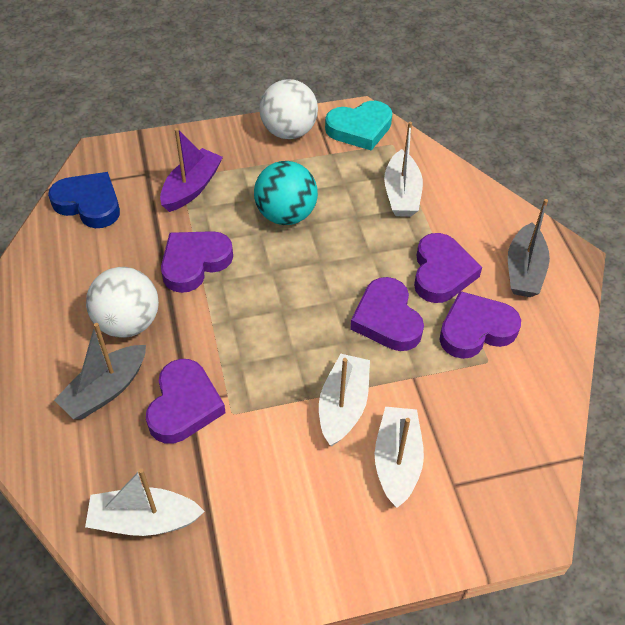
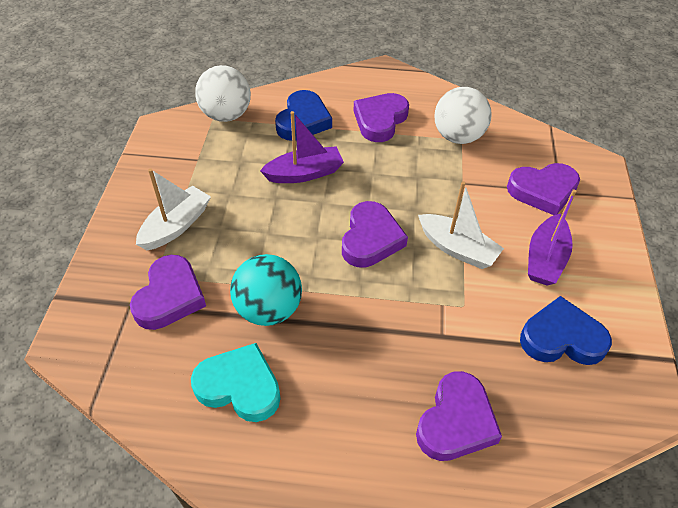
blue heart: [48,172,120,228] = 1 -> [275,90,332,141] [520,296,612,365] = 2
grey boat: [54,323,146,419] [508,199,550,297] = 2 -> none = 0
purple boat: [160,128,223,212] = 1 -> [260,111,344,183] [528,189,576,285] = 2
white boat: [85,468,205,536] [319,354,370,446] [375,407,424,508] [384,122,423,217] = 4 -> [136,169,211,250] [418,181,504,269] = 2

